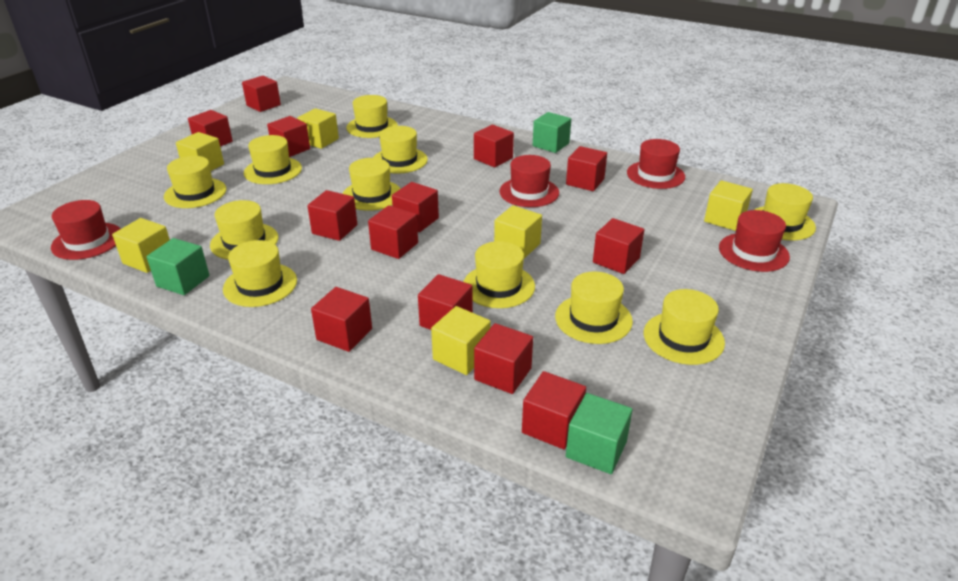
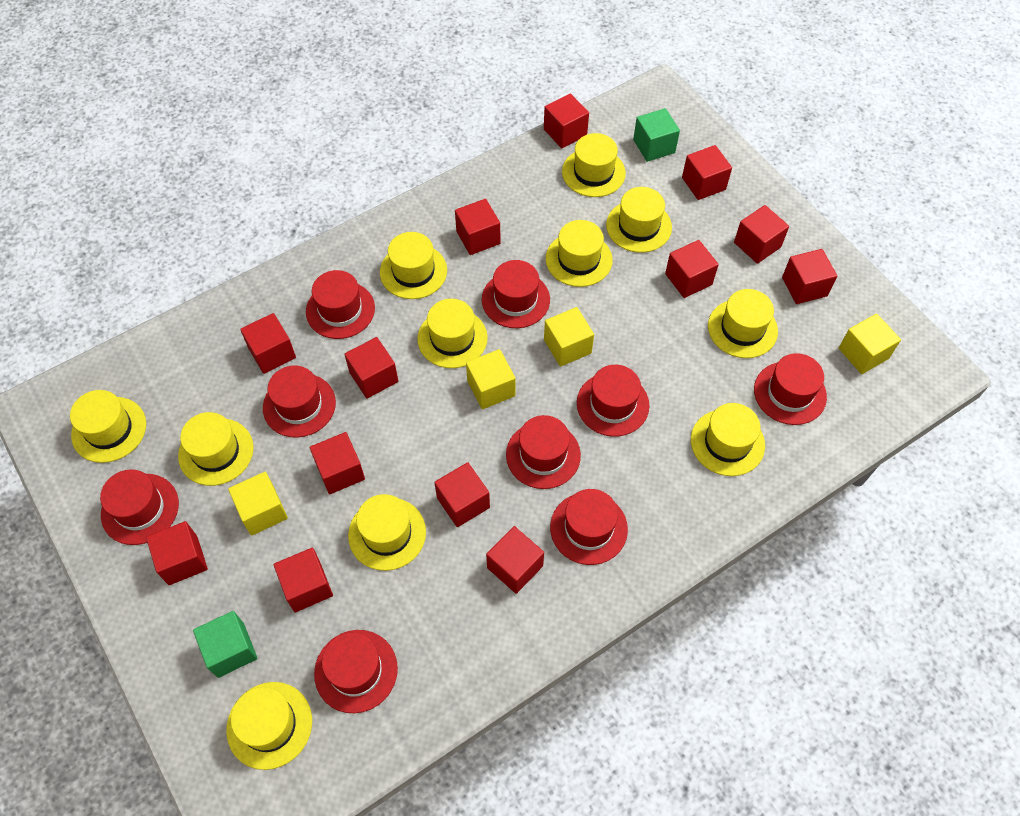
green cube: [146,238,210,295] [533,112,571,153] [566,393,633,474] = 3 -> [193,611,257,678] [633,108,680,162] = 2
red hat: [51,200,121,260] [499,155,559,207] [627,139,685,189] [719,210,790,272] = 4 -> [100,469,179,545] [263,365,336,438] [306,270,375,339] [314,630,398,713] [482,260,550,328] [506,415,581,489] [550,489,628,565] [577,365,649,437] [754,353,827,425] = 9
yellow cube: [112,218,170,273] [176,132,224,171] [297,108,339,149] [431,306,491,375] [494,205,542,259] [704,180,753,231] = 6 -> [228,472,288,536] [466,349,516,409] [544,307,594,367] [839,314,901,374] = 4

